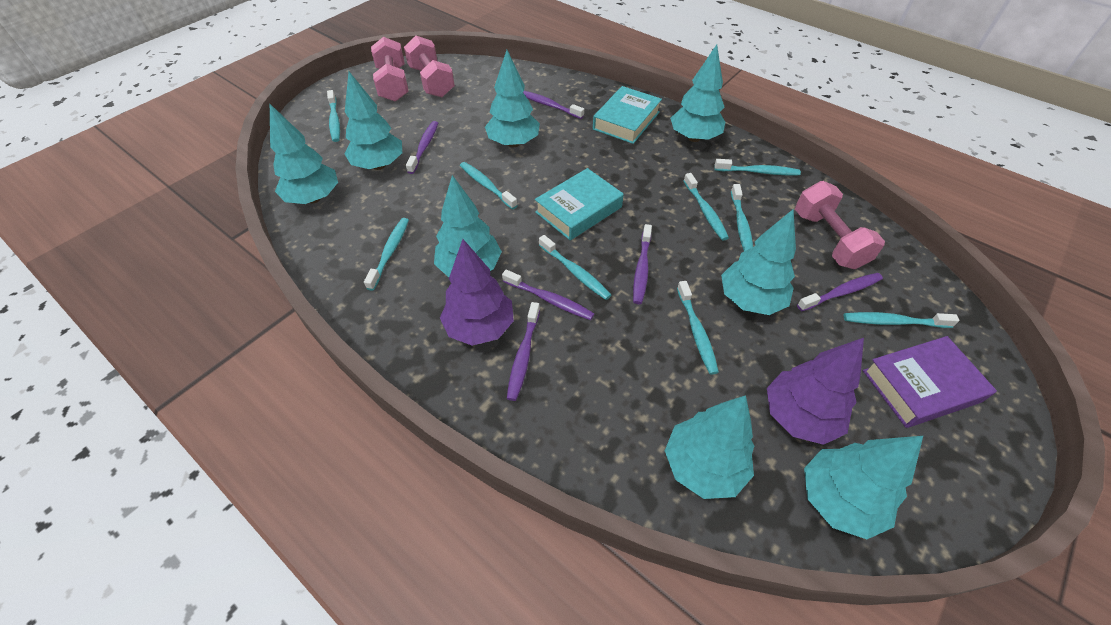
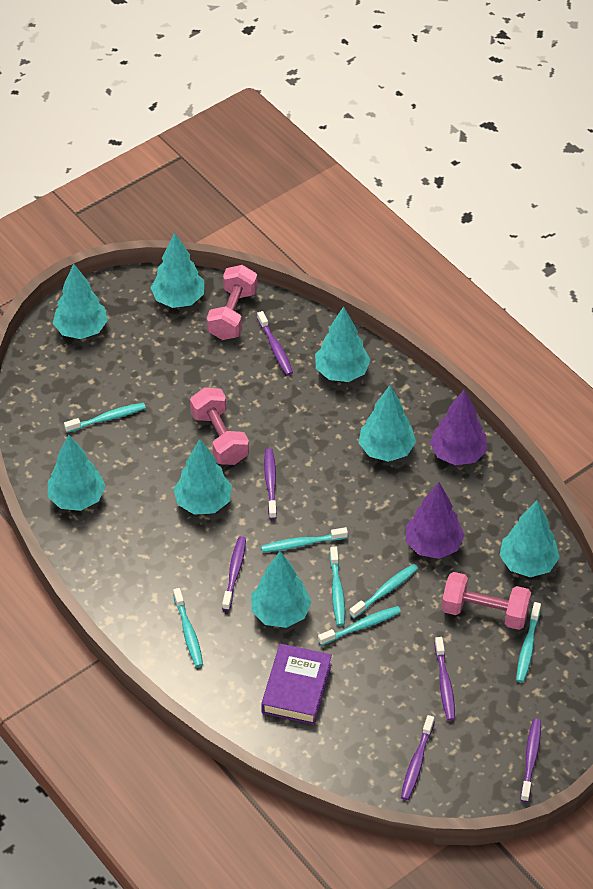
turquoise book: [535,168,624,240] [593,86,662,144] = 2 -> none = 0
turquoise toothbrush: [327,90,340,142] [364,218,409,291] [460,162,518,209] [539,235,611,300] [677,281,719,375] [684,173,729,241] [714,159,801,175] [731,184,753,251] [844,312,959,328] = 9 -> [64,403,146,433] [173,588,203,667] [261,527,348,552] [318,606,401,646] [330,547,345,626] [349,564,418,618] [516,602,541,682] = 7

